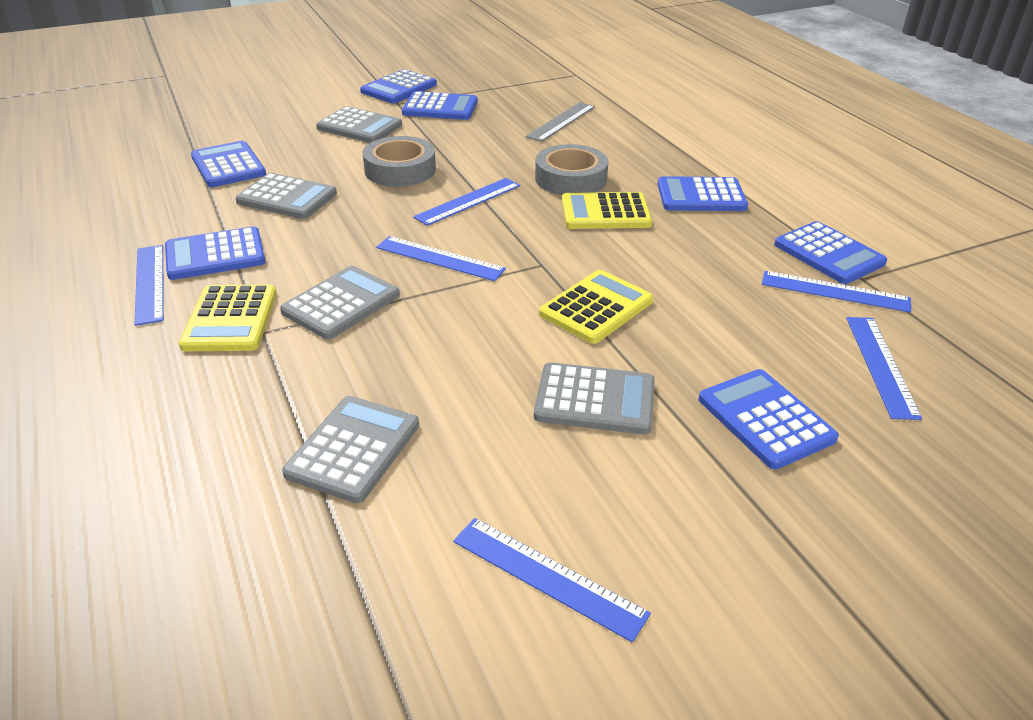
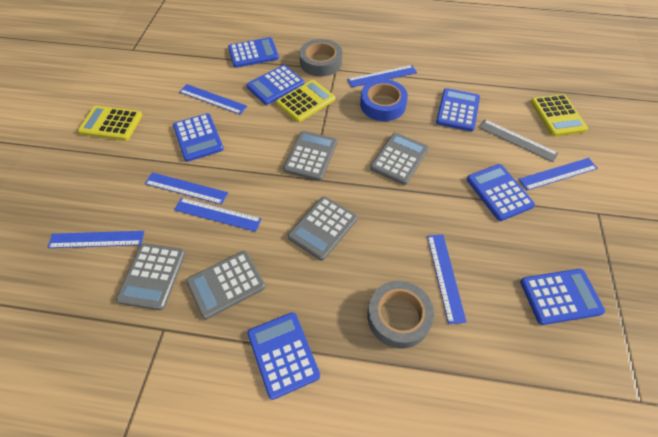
blue ruler: [134,245,164,326] [376,236,506,281] [413,178,520,226] [453,518,651,642] [762,271,911,313] [846,317,922,420] = 6 -> [47,231,144,248] [145,172,228,205] [174,198,262,232] [179,84,247,114] [347,65,417,87] [427,234,467,324] [518,158,598,190] = 7
blue tape: none = 0 -> [360,79,408,121] = 1

